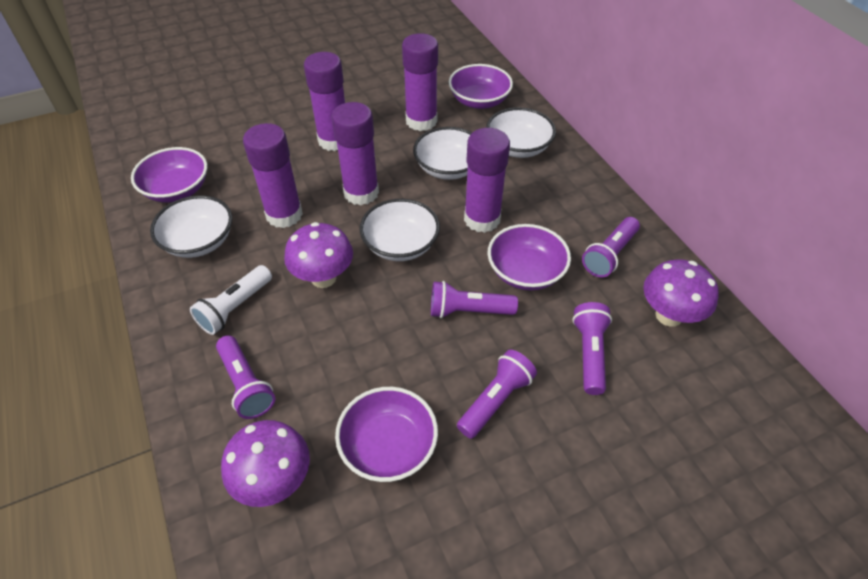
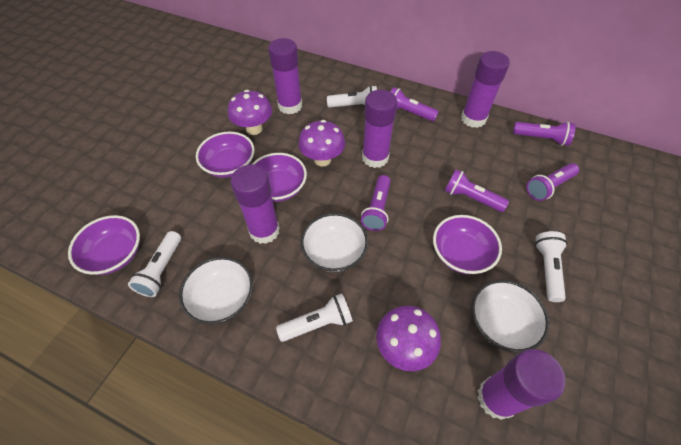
white bowl: [150,195,232,258] [360,199,440,261] [413,127,472,180] [486,107,556,158] = 4 -> [179,257,253,325] [301,213,368,272] [471,280,550,353] = 3
white flashlight: [190,265,272,335] = 1 -> [128,231,181,297] [276,294,353,342] [327,85,377,108] [535,231,568,302] = 4

